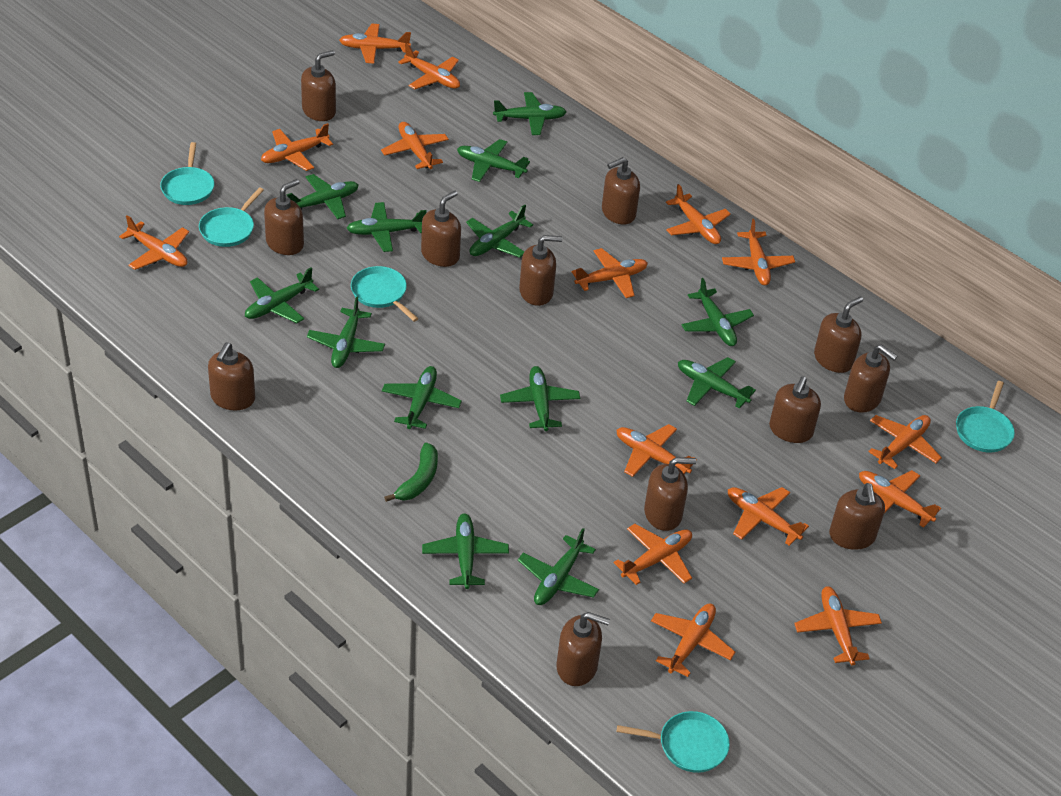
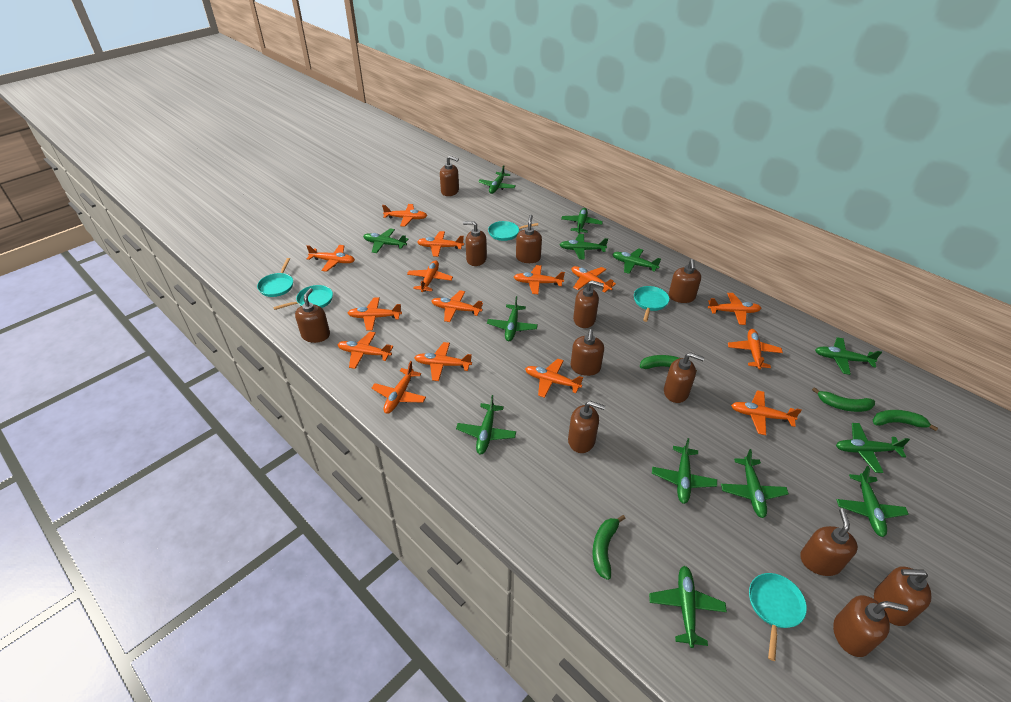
green banana: [384,442,438,502] = 1 -> [592,515,626,580] [640,355,697,372] [812,387,875,412] [873,410,938,431] = 4

